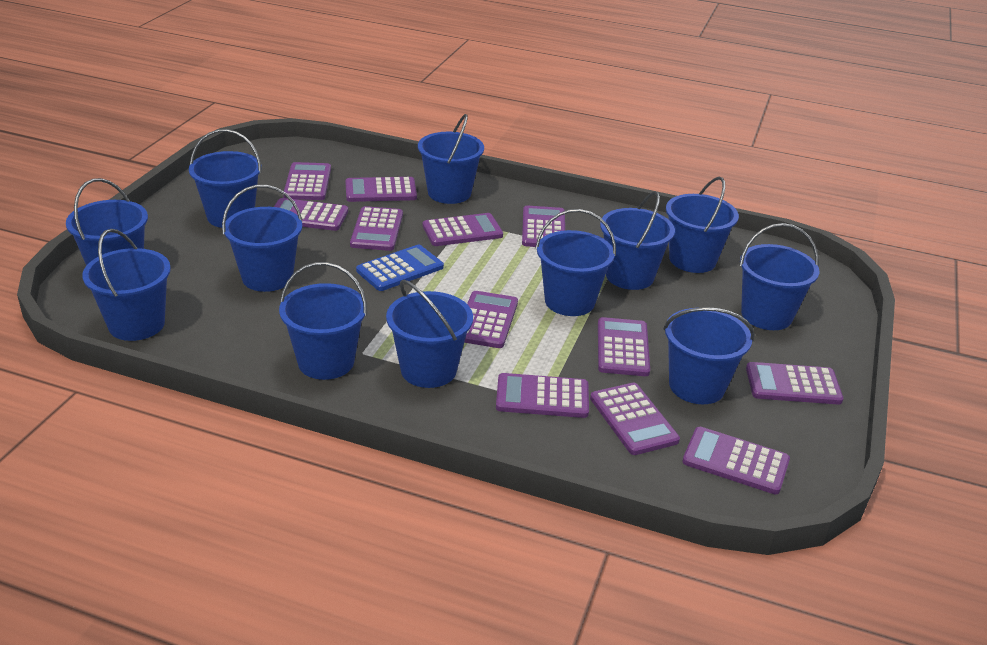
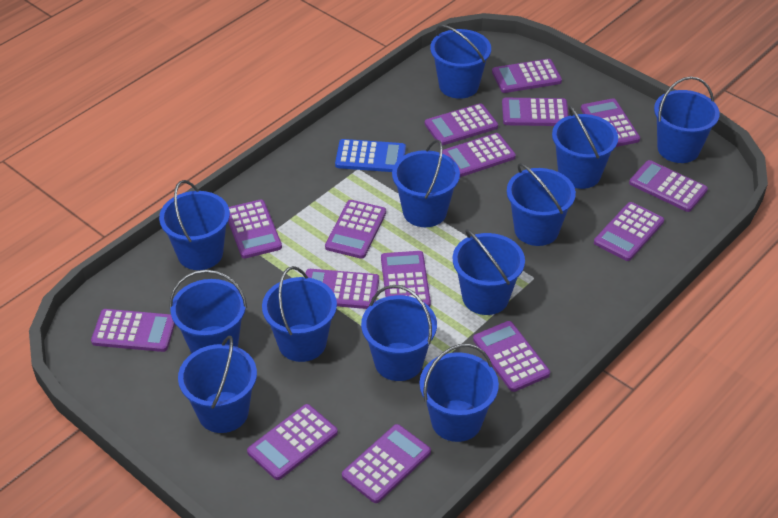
purple calculator: [274,198,348,231] [283,162,331,200] [345,177,417,202] [350,206,403,251] [423,213,503,246] [464,291,518,348] [496,373,589,418] [522,205,565,247] [590,382,680,455] [598,317,650,376] [682,427,790,494] [746,362,844,405] = 12 -> [91,309,175,352] [228,200,282,259] [247,404,338,480] [305,269,379,309] [325,200,386,259] [342,424,431,503] [381,251,431,307] [425,103,498,146] [442,133,516,177] [473,321,550,392] [492,59,562,93] [502,98,569,126] [581,98,640,147] [594,202,664,261] [629,160,708,212] = 15

